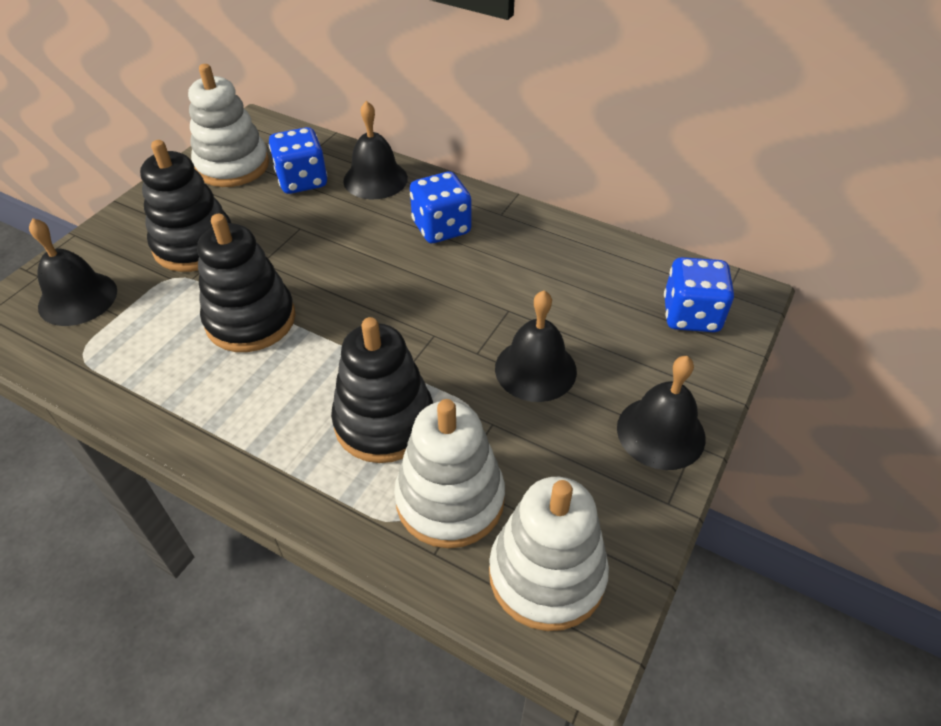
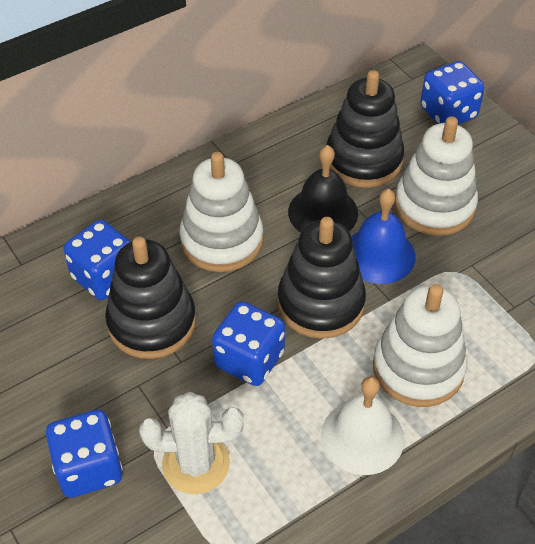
black bell: [29,219,117,326] [343,101,408,199] [495,290,577,402] [617,356,706,470] = 4 -> [288,145,358,232] = 1
blue bell: none = 0 -> [351,189,416,284] = 1
blue dice: [269,127,328,194] [410,171,471,243] [664,257,734,332] = 3 -> [46,410,123,498] [63,220,131,300] [212,301,285,386] [420,61,485,125] = 4
white bell: none = 0 -> [321,376,404,475] = 1
white cactus: none = 0 -> [139,392,244,494] = 1

